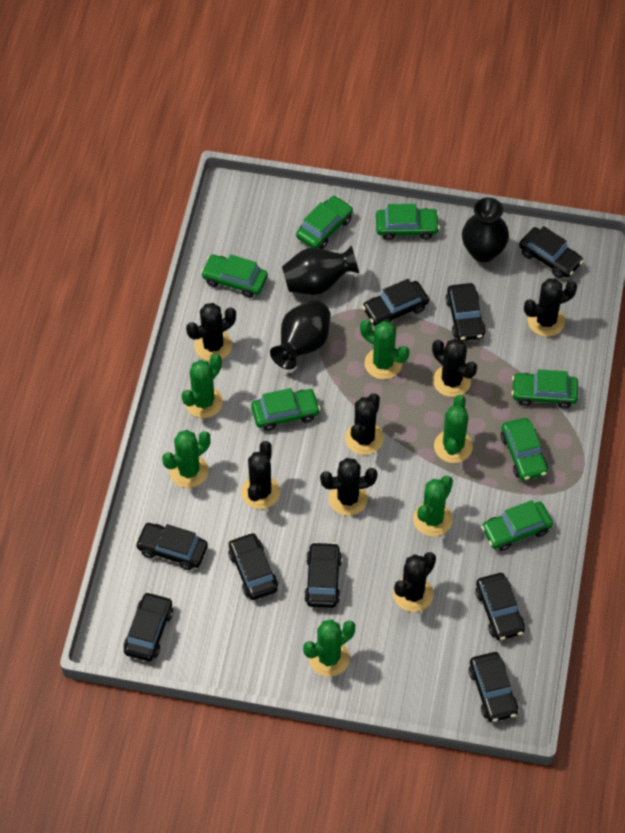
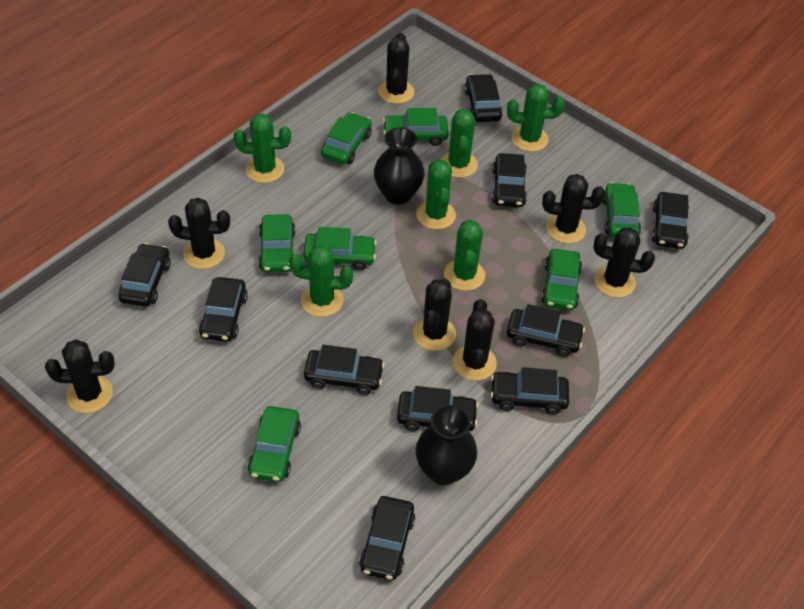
black car: [124,592,173,661] [135,523,208,570] [228,532,278,600] [304,542,342,608] [362,279,429,326] [445,283,486,341] [469,652,518,722] [475,573,525,641] [519,226,583,279] = 9 -> [119,243,171,307] [199,277,248,342] [304,345,385,395] [359,496,415,580] [397,386,479,431] [464,74,503,122] [491,367,569,415] [492,153,527,207] [507,304,585,357] [651,192,689,249] = 10
black vase: [270,300,331,370] [282,245,359,295] [462,197,509,262] = 3 -> [374,127,425,205] [416,405,477,485] = 2

